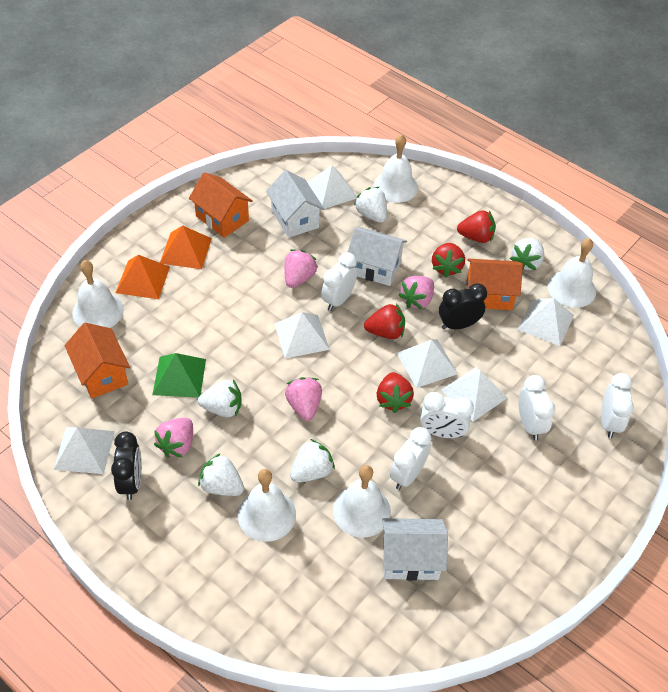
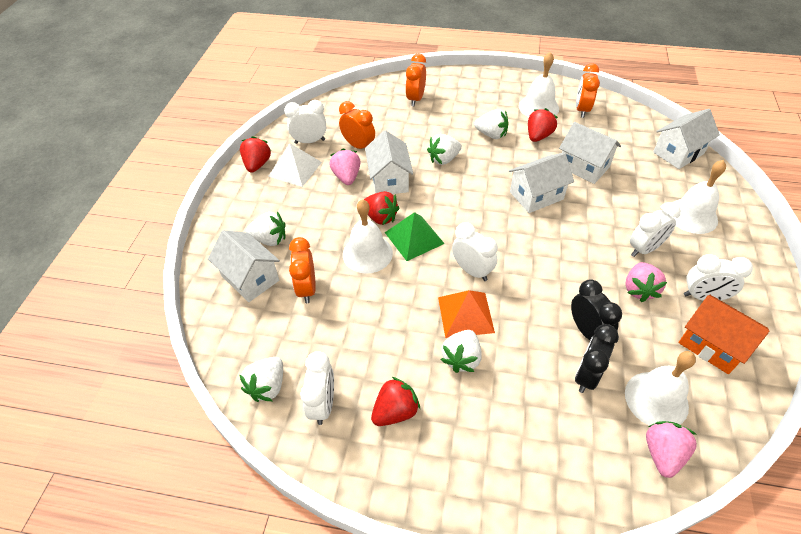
orange clock: none = 0 -> [289,237,316,303] [339,101,375,149] [405,53,426,107] [576,63,600,118] = 4
orange house: [65,323,130,399] [189,173,253,238] [466,259,523,310] = 3 -> [678,295,769,374] = 1
orange pyramid: [116,255,170,299] [160,225,212,269] = 2 -> [438,290,495,338] = 1
pink strawberry: [154,418,193,457] [284,249,318,288] [285,377,322,421] [398,276,434,309] = 4 -> [329,149,361,185] [625,262,667,302] [646,421,697,478] = 3
white bell: [72,260,124,328] [238,469,296,542] [333,465,391,538] [373,134,418,203] [547,238,596,308] = 5 -> [343,199,393,274] [519,52,559,117] [625,351,696,426] [674,160,726,234] = 4
white house: [266,170,325,238] [348,227,407,286] [382,518,448,581] = 3 -> [208,230,280,302] [365,130,413,194] [509,152,574,213] [559,122,621,184] [653,109,720,169] = 5
white pyramid: [53,427,115,474] [274,312,330,359] [307,166,357,210] [397,340,458,388] [442,367,507,422] [518,298,574,346] = 6 -> [268,143,322,187] = 1

